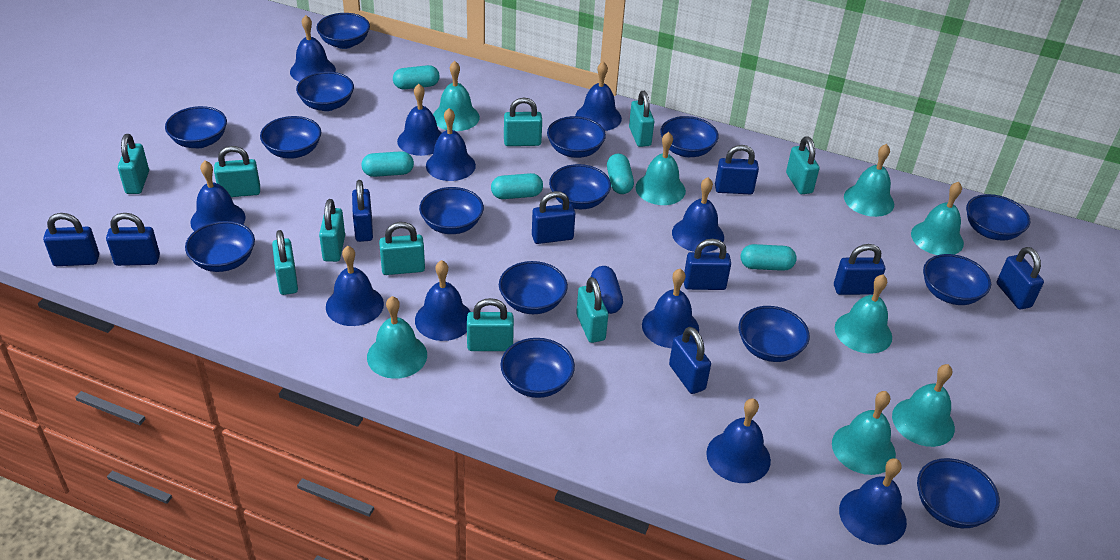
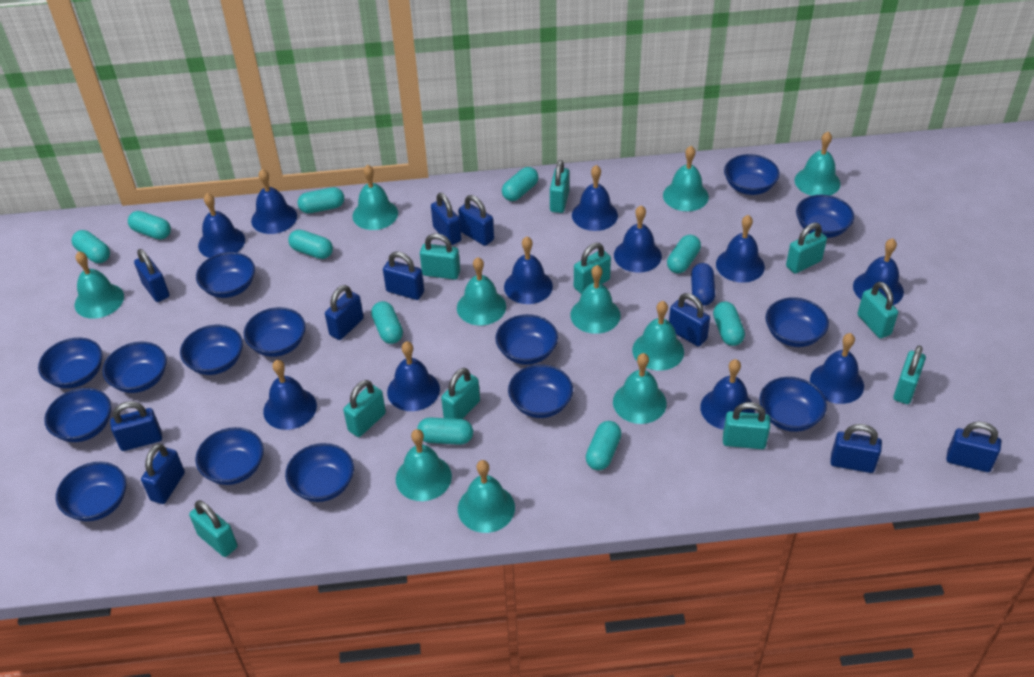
blue padlock: [43,213,99,266] [106,213,160,266] [352,180,373,242] [532,191,575,244] [669,327,711,394] [684,239,731,290] [715,145,759,194] [834,244,885,295] [997,247,1044,309] = 9 -> [110,401,162,451] [134,249,169,302] [141,444,185,504] [325,285,364,340] [383,252,424,300] [431,193,462,245] [458,195,494,246] [669,293,710,346] [830,424,882,473] [946,422,1001,472] = 10
turquoise bell: [367,296,427,379] [433,61,480,131] [636,132,686,205] [832,391,896,475] [835,274,892,354] [844,144,894,217] [892,364,955,447] [911,182,964,255] = 8 -> [75,251,124,318] [352,165,398,230] [396,429,452,501] [457,257,506,325] [458,460,515,533] [570,265,621,334] [613,353,667,424] [632,301,684,370] [663,146,709,211] [794,132,840,196] = 10
turquoise capsule: [361,151,414,177] [393,65,440,89] [491,173,543,199] [607,153,634,194] [741,244,797,271] = 5 -> [71,230,110,263] [128,211,171,240] [288,229,333,259] [298,187,344,213] [371,301,403,344] [417,417,473,445] [502,167,538,201] [586,421,621,470] [667,235,701,273] [713,302,745,346] = 10

